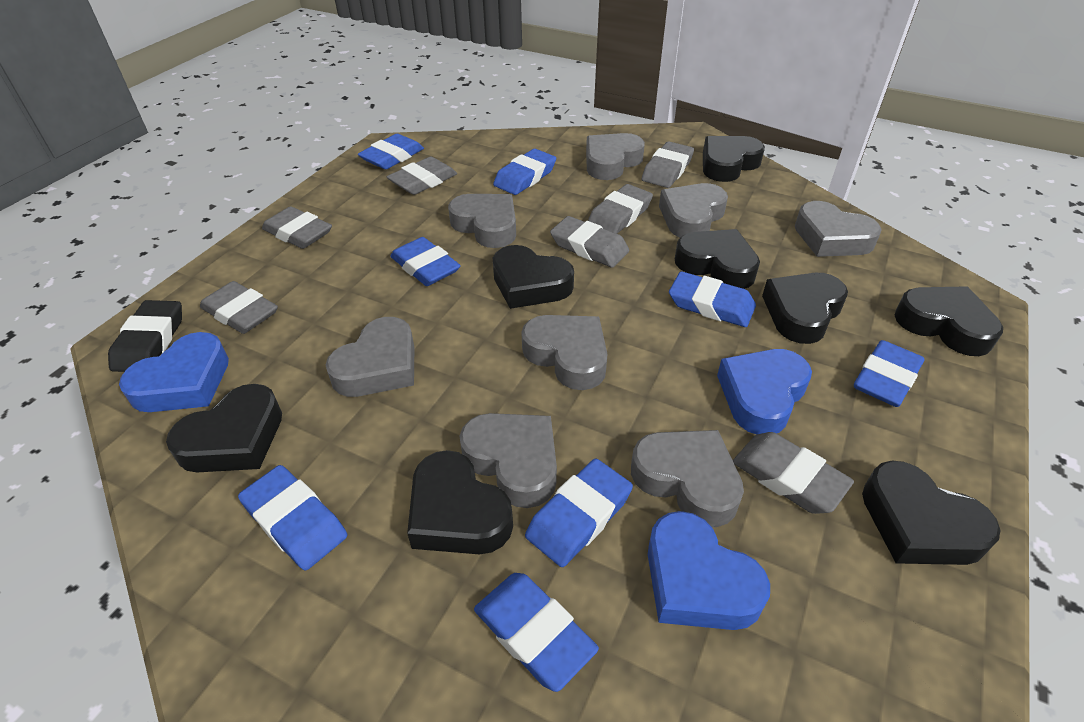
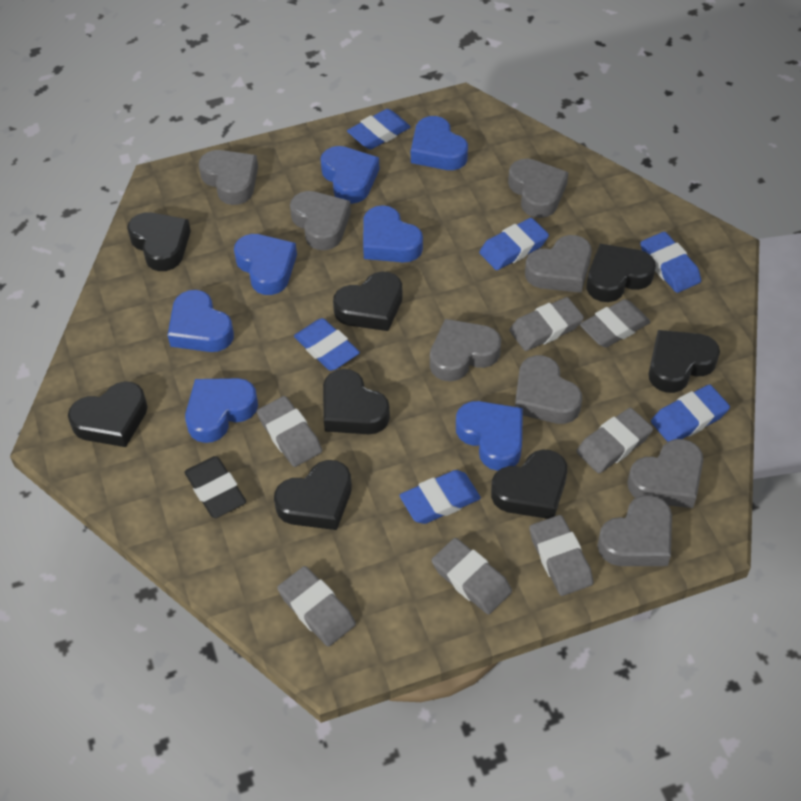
blue eraser: [238,465,347,570] [358,134,424,169] [390,237,461,286] [474,573,599,692] [493,149,556,195] [525,459,633,567] [669,271,756,327] [854,340,924,407] = 8 -> [294,318,360,371] [347,109,411,149] [399,470,481,524] [479,218,549,270] [640,232,701,293] [651,385,730,442] = 6
blue heart: [119,332,229,412] [648,511,770,630] [717,349,812,434] = 3 -> [167,290,234,352] [185,378,258,443] [234,234,297,295] [320,146,380,204] [363,205,423,262] [411,116,468,170] [456,401,523,471] = 7

